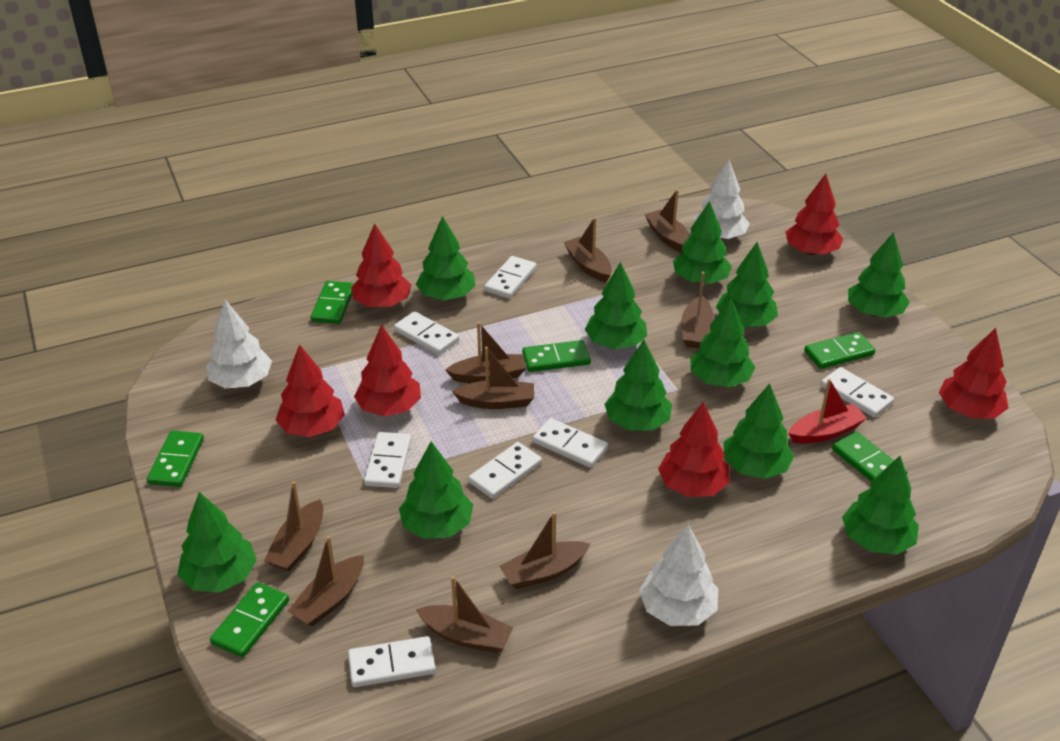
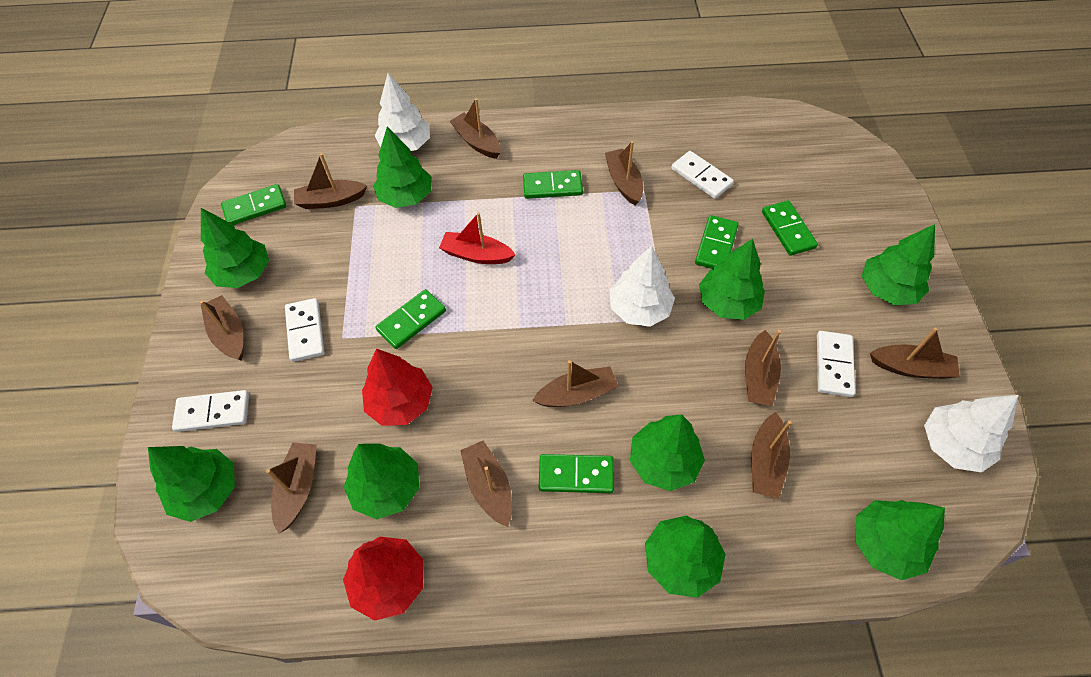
brown boat: [264,481,323,571] [288,536,364,626] [416,576,514,653] [445,322,526,383] [452,347,534,409] [500,512,590,589] [564,217,612,282] [645,190,690,253] [682,272,714,348] = 9 -> [200,295,243,361] [266,442,317,534] [294,153,367,209] [449,98,501,159] [460,441,512,527] [532,360,618,407] [605,141,643,205] [745,330,781,406] [751,412,791,499] [870,328,960,379] = 10
green tree: [177,492,257,593] [399,441,473,539] [416,216,476,300] [585,262,648,349] [605,340,672,430] [673,201,732,284] [690,298,756,387] [716,242,778,327] [724,383,794,479] [842,456,919,555] [848,232,910,318] = 11 -> [148,446,235,522] [201,208,269,288] [344,443,419,519] [373,126,432,208] [630,414,705,491] [645,516,726,598] [699,239,765,320] [855,500,945,580] [862,224,935,305] = 9
red tree: [276,344,345,437] [351,223,411,307] [354,325,421,416] [658,402,730,497] [785,174,843,255] [939,328,1009,418] = 6 -> [343,536,424,621] [362,348,433,426] = 2
white domino: [348,636,436,687] [364,432,411,488] [394,311,459,355] [468,442,542,499] [484,256,537,298] [532,418,608,468] [821,367,894,417] = 7 -> [172,390,249,432] [285,298,324,362] [671,151,734,199] [817,331,855,397] = 4

